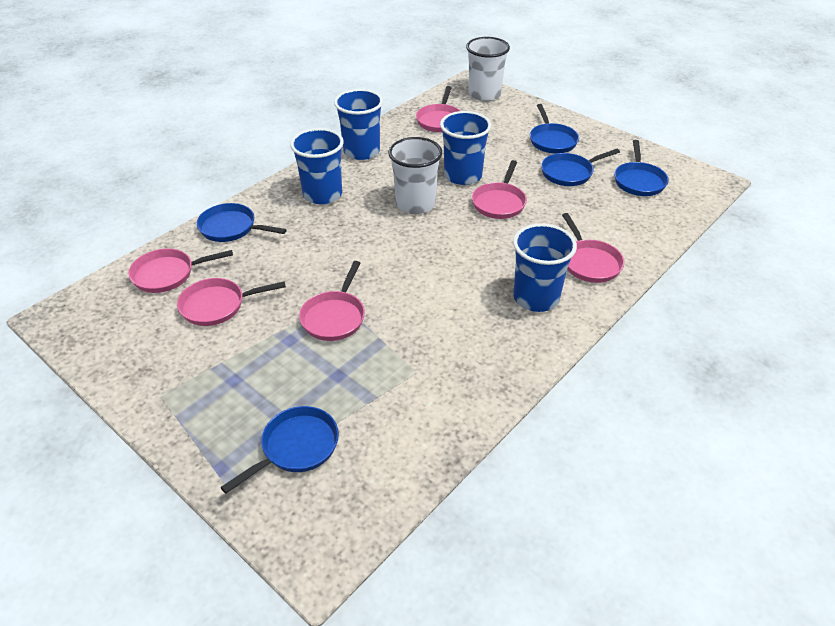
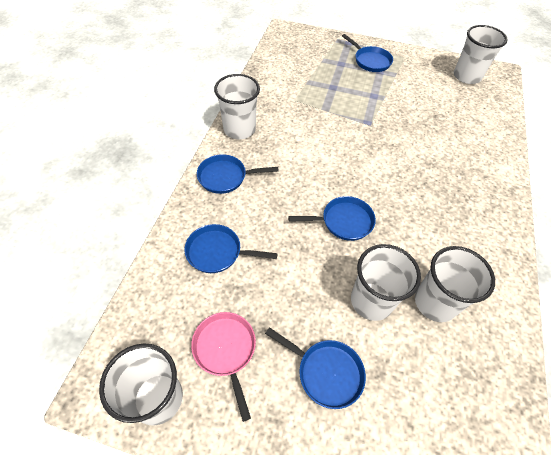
blue cup: [290,128,344,204] [334,89,383,160] [440,111,491,185] [513,223,577,312] = 4 -> none = 0
pink pan: [128,249,233,293] [177,278,286,326] [299,261,365,341] [416,86,460,132] [472,160,527,219] [562,213,624,283] = 6 -> [191,312,256,422] = 1
white cup: [388,137,442,214] [466,37,510,101] = 2 -> [99,343,183,426] [214,74,260,139] [351,244,421,321] [415,246,495,322] [454,25,507,84] = 5

